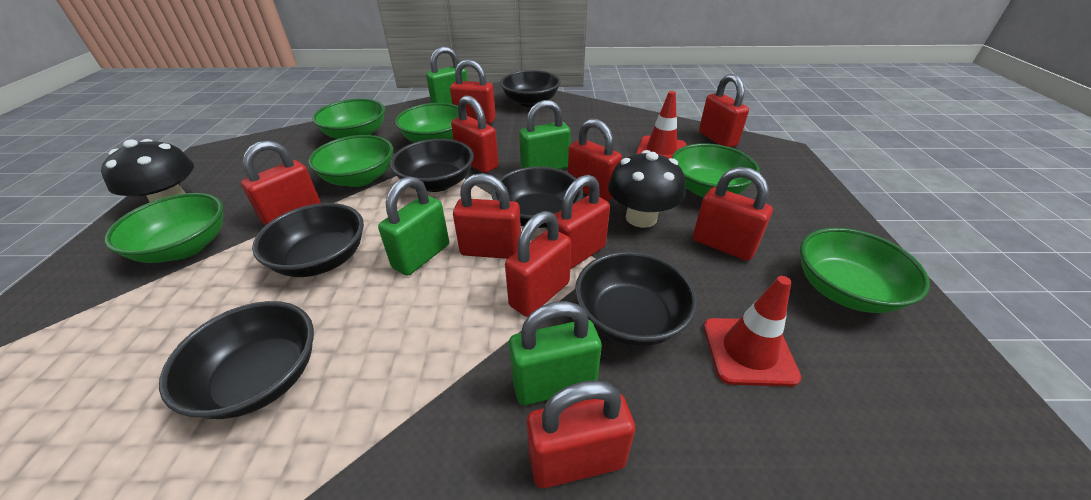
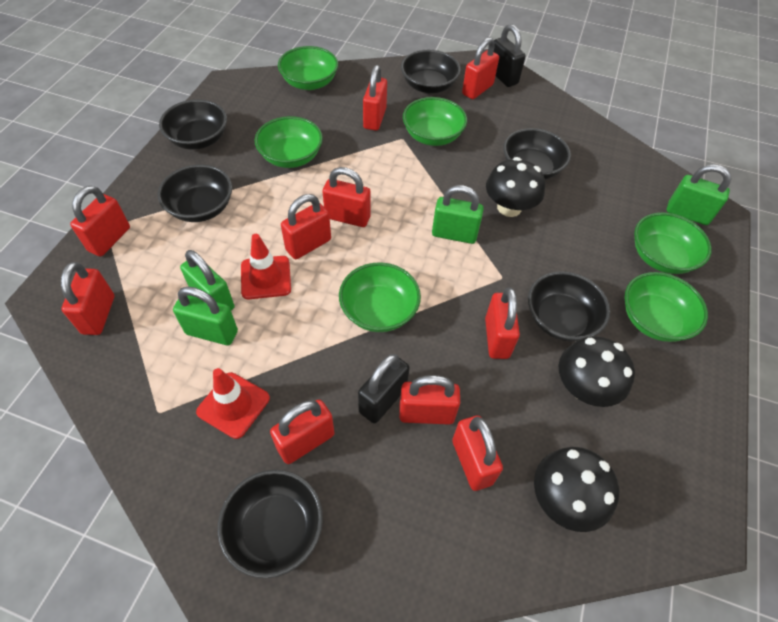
black mushroom: [101,139,194,202] [608,150,686,228] = 2 -> [486,157,545,217] [534,447,619,532] [559,336,635,407] = 3
black padlock: none = 0 -> [358,354,410,423] [494,24,526,87] = 2

